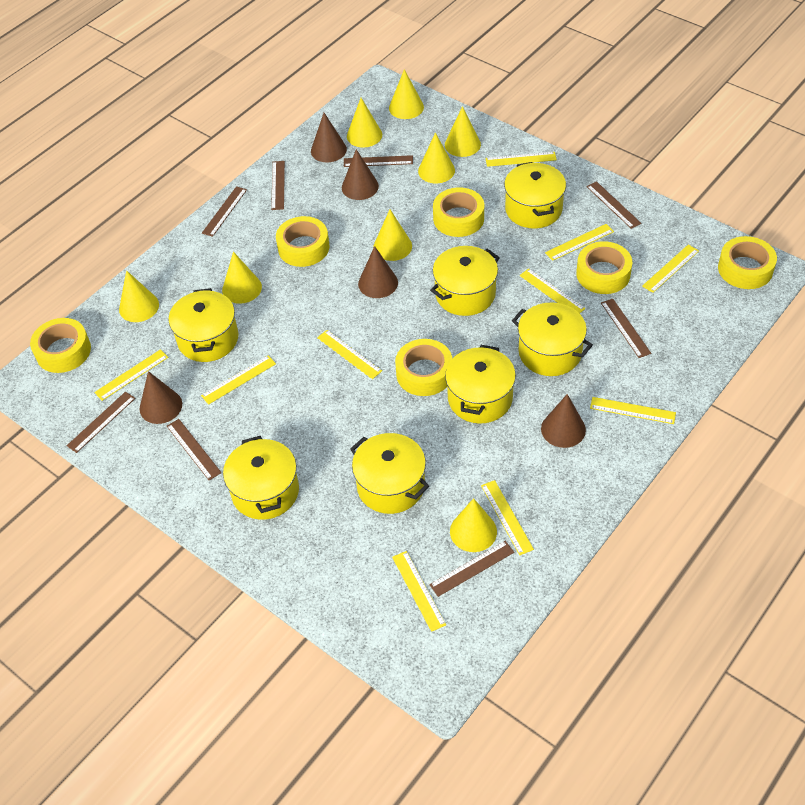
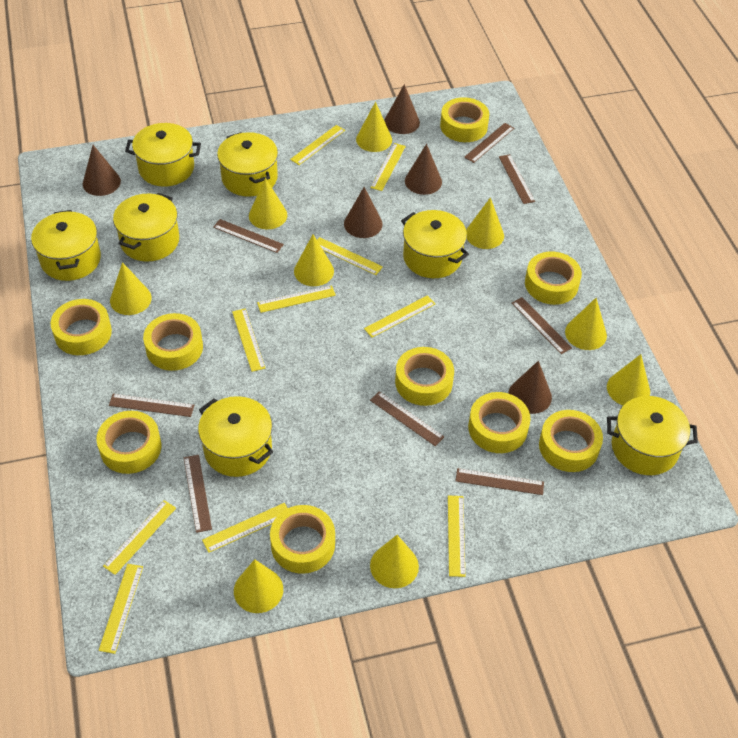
yellow cone: [119,270,159,322] [222,252,262,304] [347,98,382,147] [373,210,412,261] [389,69,424,119] [418,132,455,183] [445,106,481,157] [450,498,497,552] = 8 -> [110,262,152,315] [234,559,283,613] [249,178,287,229] [294,234,334,286] [356,102,392,152] [370,535,419,588] [466,197,504,249] [565,298,607,350] [607,354,650,405] = 9
yellow tape: [30,318,91,373] [276,216,329,267] [395,339,452,396] [433,187,484,237] [576,241,632,294] [718,236,777,289] = 6 -> [51,299,112,355] [96,411,161,474] [143,313,203,371] [270,505,335,574] [395,347,454,406] [440,97,489,142] [468,392,531,453] [525,251,582,305] [539,410,603,472] = 9

